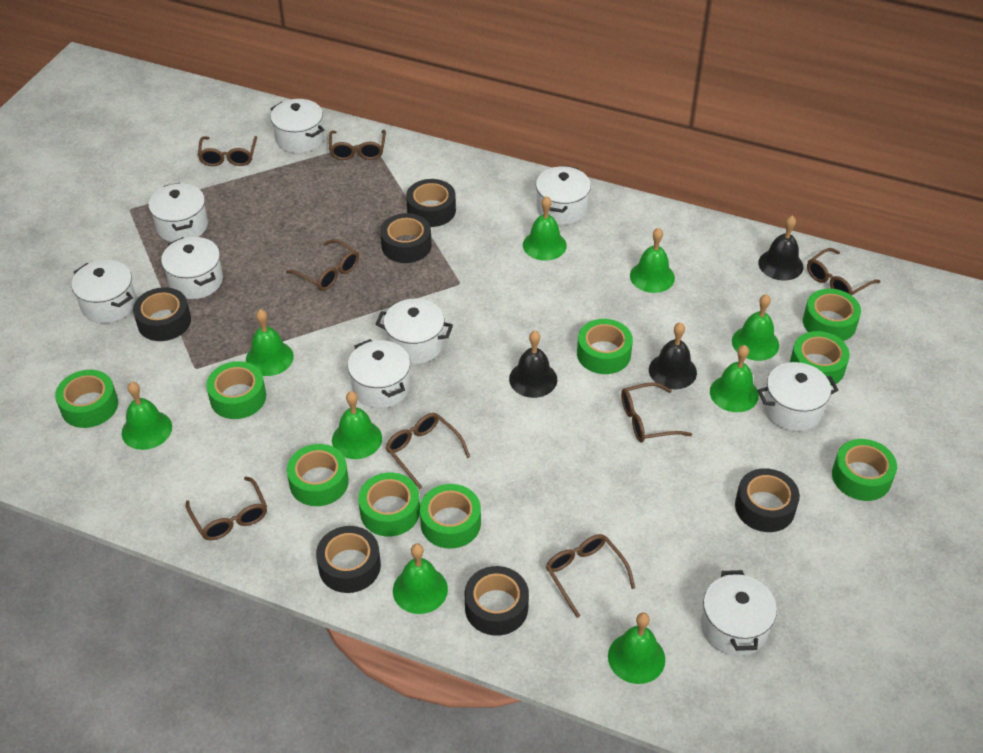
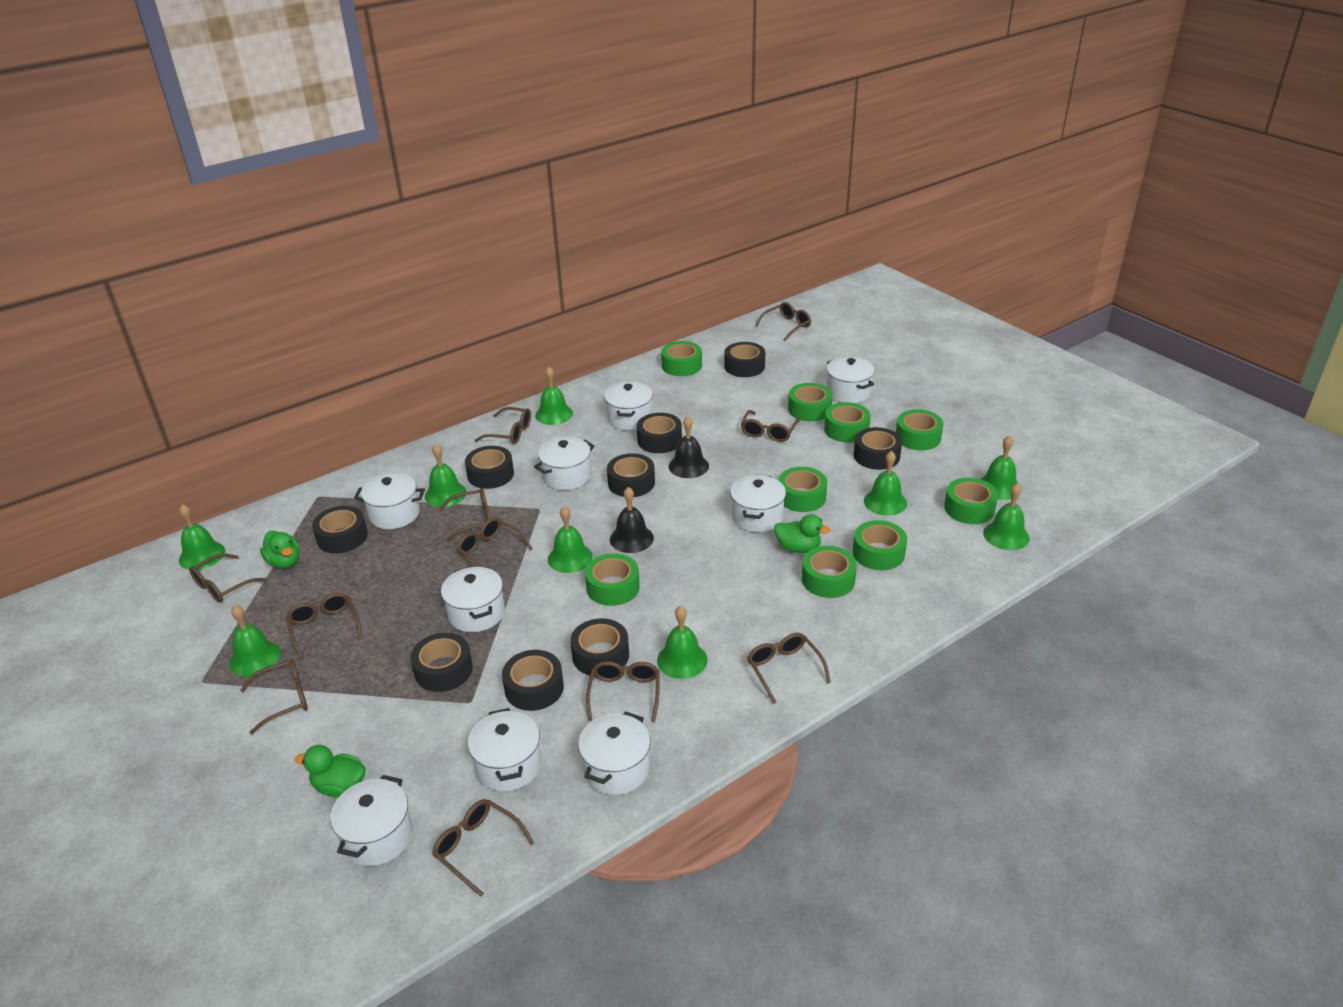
black bell: [509,331,557,398] [649,322,697,389] [758,216,803,281] = 3 -> [610,487,654,553] [669,416,709,478] = 2
black tape: [133,287,191,341] [316,526,381,593] [380,213,432,263] [406,179,456,227] [465,566,529,636] [735,468,800,532] = 6 -> [312,506,368,554] [411,633,473,692] [465,446,514,489] [502,650,564,711] [570,618,629,675] [607,453,655,497] [637,413,682,453] [725,342,765,377] [854,427,902,470] = 9
brown glasses: [186,477,267,540] [198,136,257,166] [286,239,359,291] [329,130,386,160] [385,413,470,489] [546,534,635,618] [621,382,692,442] [807,248,881,295] = 8 -> [189,553,267,603] [241,659,308,734] [286,593,362,659] [432,799,534,896] [438,488,491,542] [457,517,533,567] [475,407,531,444] [586,661,660,722] [741,410,800,442] [747,633,831,704] [755,302,811,341] = 11
green duck: none = 0 -> [260,530,300,569] [295,745,366,797] [774,514,831,553] = 3

